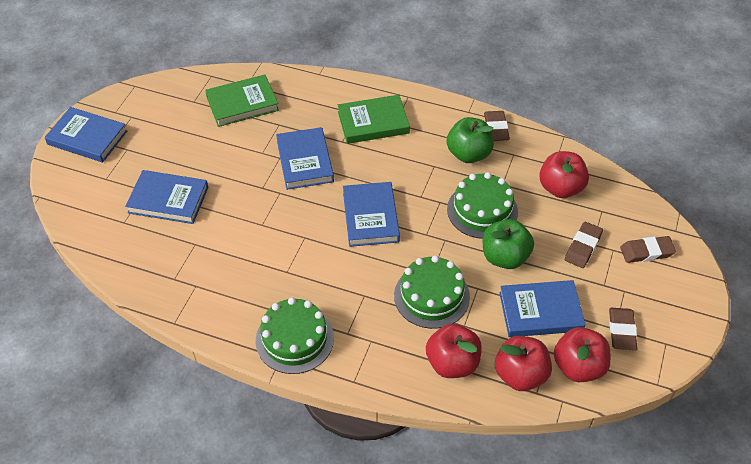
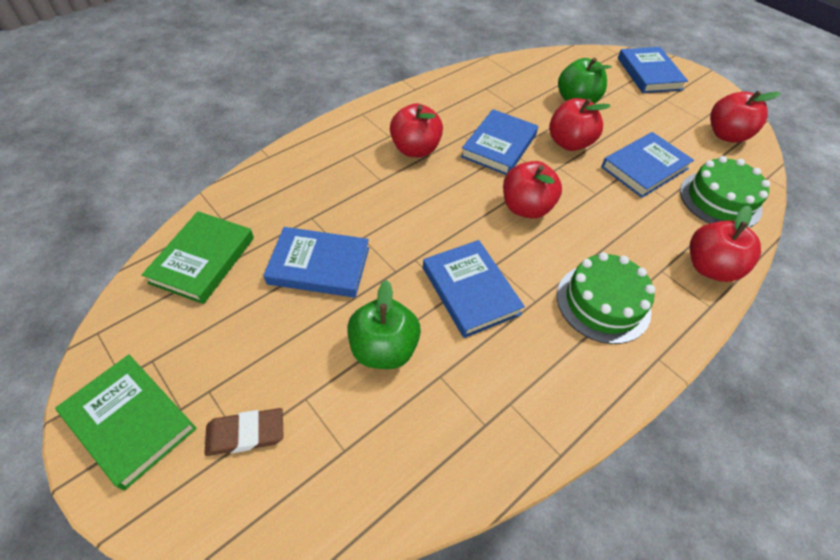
brown eraser: [484,111,510,141] [565,222,603,268] [609,308,637,350] [620,236,676,263] = 4 -> [204,408,284,456] = 1
green cake: [256,297,334,374] [394,255,470,329] [447,172,518,239] = 3 -> [557,252,655,344] [680,156,770,227] = 2
red apple: [426,324,482,378] [495,336,552,391] [539,151,589,198] [554,327,611,382] = 4 -> [390,103,443,157] [503,161,562,219] [549,98,611,151] [690,205,761,282] [710,91,781,143] = 5

